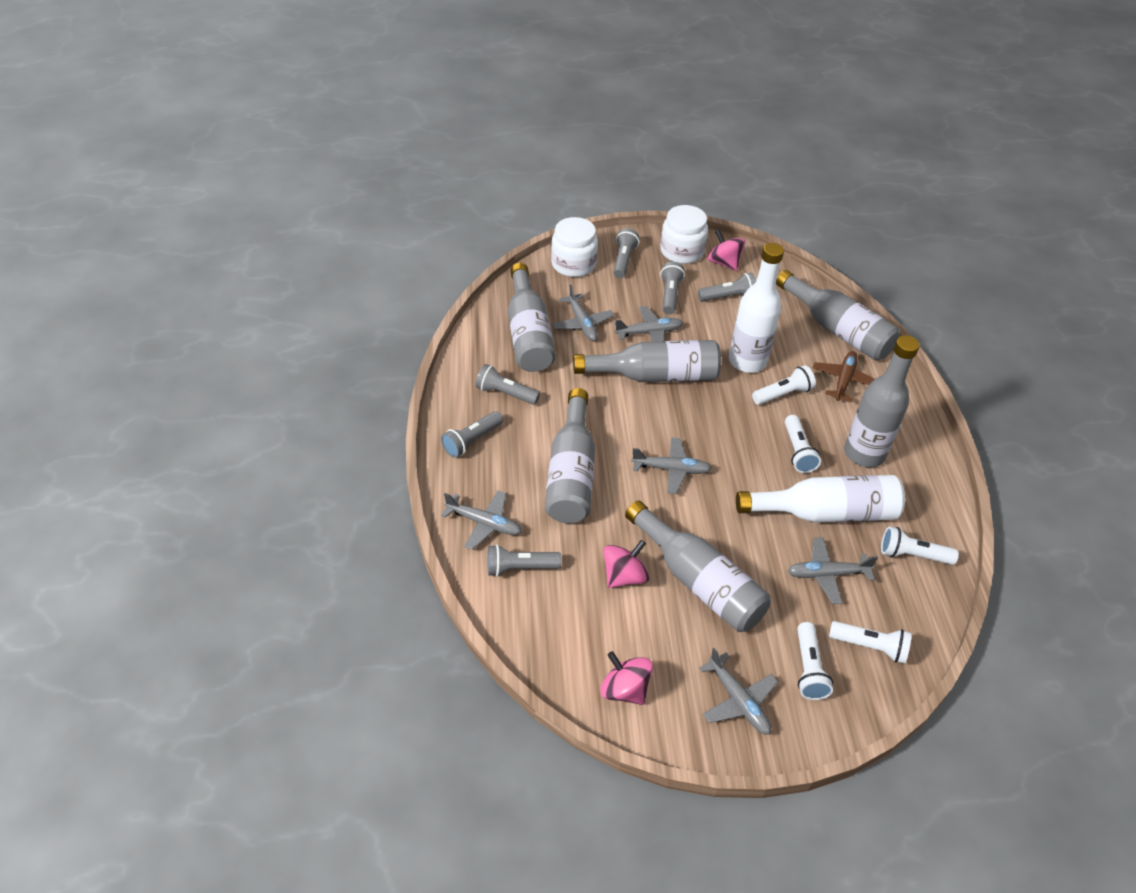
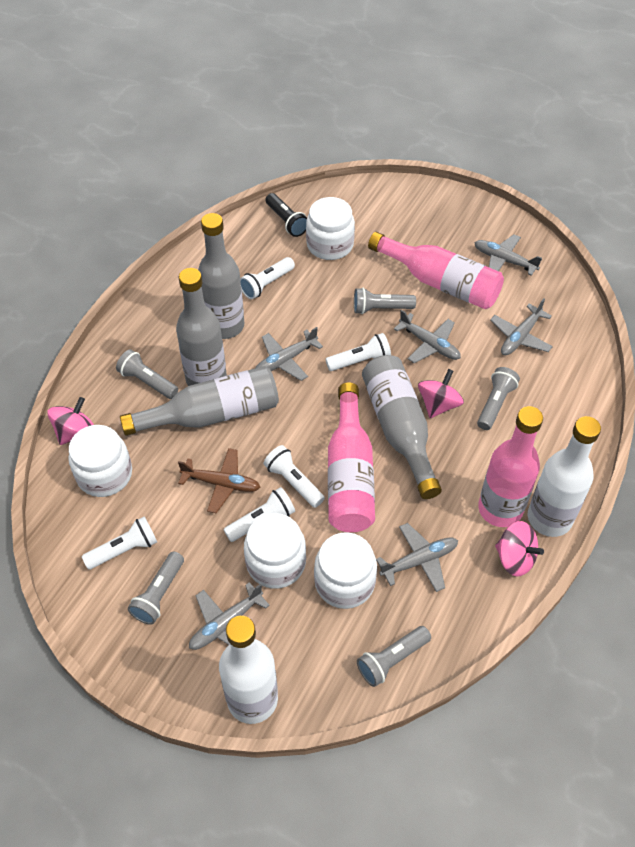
black flashlight: none = 0 -> [266,193,307,237] = 1
grey bottle: [508,263,556,372] [545,388,595,524] [573,340,721,382] [625,501,771,632] [776,270,900,361] [844,335,920,468] = 6 -> [120,366,279,436] [176,268,227,386] [198,213,244,339] [362,355,442,499] = 4
grey flashlight: [441,411,503,458] [475,364,540,405] [487,544,562,577] [613,228,639,278] [660,262,685,314] [698,273,756,302] = 6 -> [116,349,178,399] [128,551,184,625] [354,287,416,314] [357,626,431,687] [477,367,520,430] = 5
pink bottle: none = 0 -> [328,383,375,532] [368,232,504,309] [478,406,543,527] = 3
white jar: [551,217,598,277] [660,205,708,264] = 2 -> [68,425,132,497] [244,513,306,589] [306,197,355,260] [314,532,377,609] = 4

